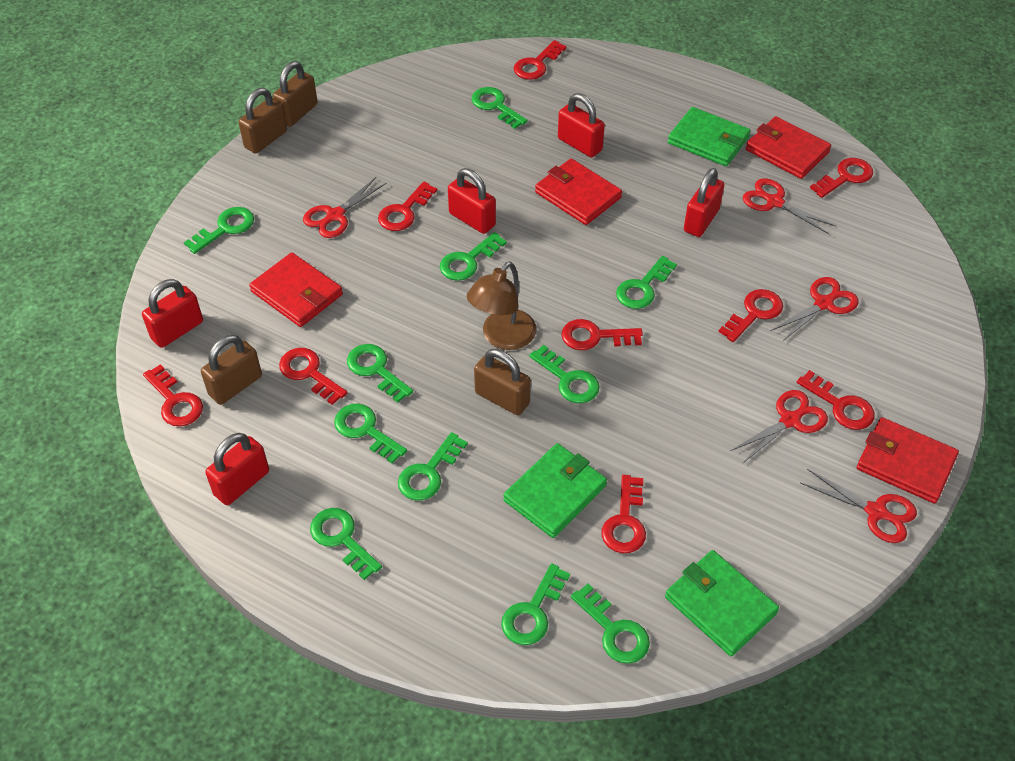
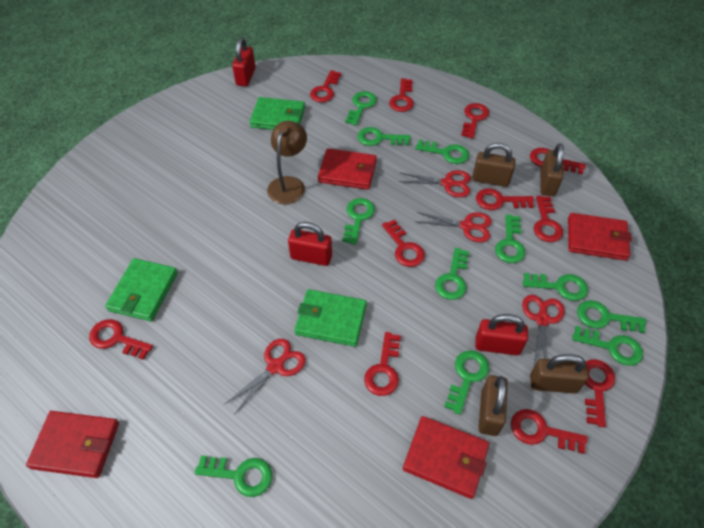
red key: [143,364,203,427] [279,348,347,405] [378,182,437,231] [514,40,566,80] [561,319,643,350] [601,475,646,553] [719,289,783,342] [797,370,875,430] [810,158,873,198] = 9 -> [89,319,153,360] [310,70,341,102] [364,332,401,396] [382,219,425,267] [389,78,414,112] [461,103,489,139] [476,188,534,210] [511,409,587,454] [530,148,586,174] [534,196,563,242] [585,360,615,427] = 11
red padlock: [142,279,203,348] [205,433,269,505] [448,168,496,234] [558,93,605,157] [684,168,724,237] = 5 -> [232,38,256,87] [288,222,332,266] [475,314,528,355] = 3
red scissors: [303,177,387,238] [731,390,828,463] [743,178,836,234] [771,277,859,342] [800,469,917,543] = 5 -> [224,339,306,415] [399,170,471,197] [417,212,492,242] [522,295,565,366] = 4

